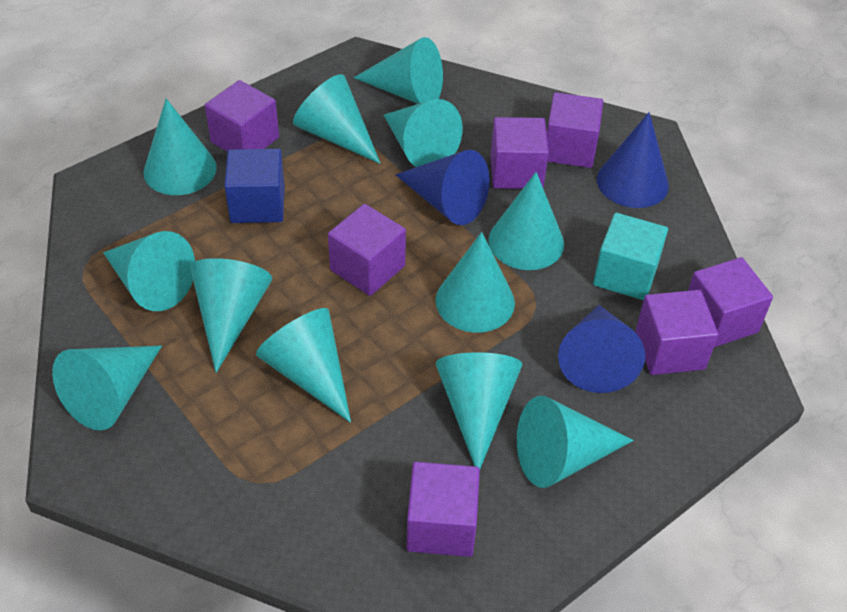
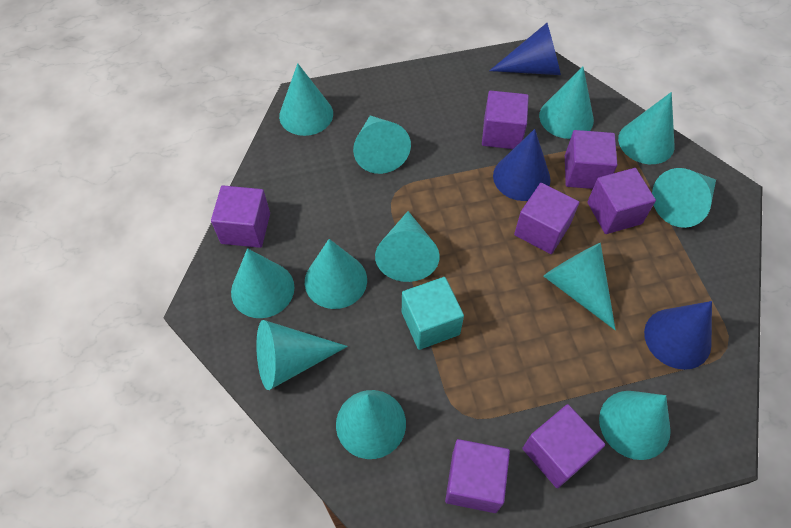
blue cube: [224,149,285,223] = 1 -> none = 0

